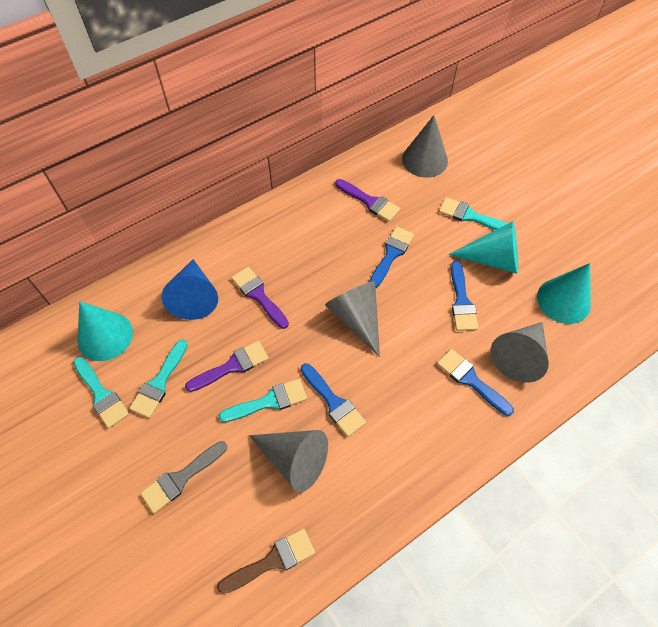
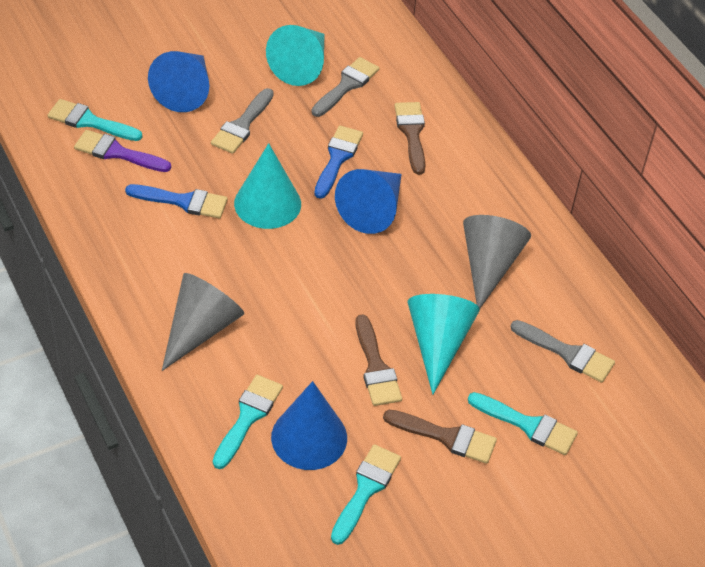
blue brush: [301,363,366,437] [369,227,414,289] [437,349,514,416] [451,261,478,331] = 4 -> [125,184,228,218] [314,125,363,199] = 2
blue cone: [162,259,218,320] = 1 -> [148,51,209,112] [271,381,347,470] [335,169,401,234] = 3
brown brush: [217,528,315,594] = 1 -> [356,314,402,406] [383,410,497,464] [395,102,426,175] = 3
grey brush: [140,441,227,513] = 1 -> [211,88,274,154] [312,57,379,117] [511,320,615,383] = 3
grey cone: [249,430,328,492] [325,281,380,357] [402,115,448,178] [490,322,549,383] = 4 -> [162,273,244,371] [463,215,531,309] = 2
purple brush: [185,341,269,392] [231,267,289,329] [335,179,400,222] = 3 -> [74,130,171,172] = 1

